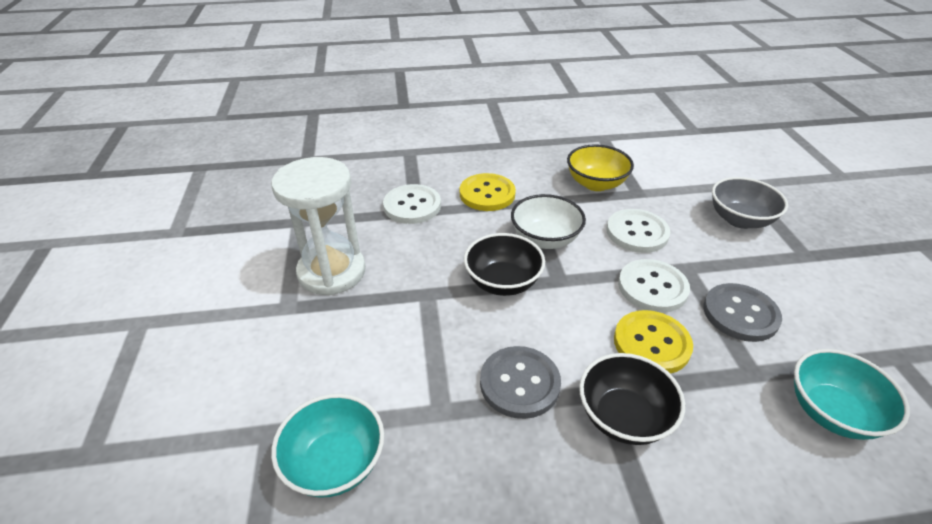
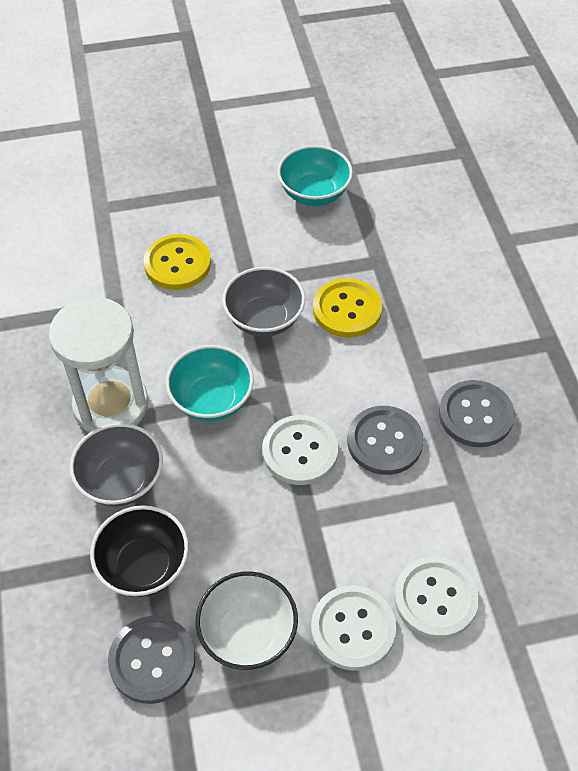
black bowl: [464,233,545,296] [579,353,685,445] = 2 -> [90,505,189,597] = 1
grey bowl: [712,177,788,229] = 1 -> [70,423,163,506] [222,267,305,337] = 2
grey button: [480,346,561,419] [703,283,782,342] = 2 -> [108,616,196,704] [347,406,424,475] [439,380,515,447] = 3
yellow bowl: [567,144,634,191] = 1 -> none = 0

